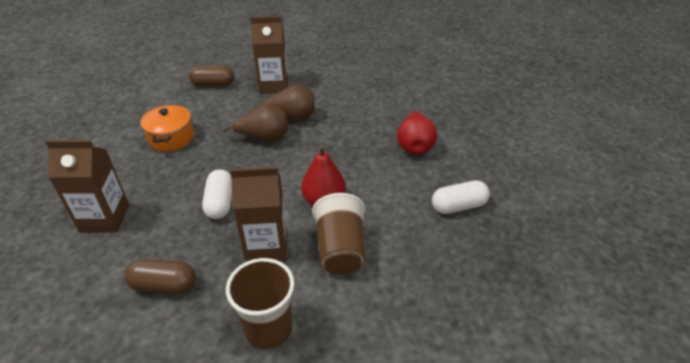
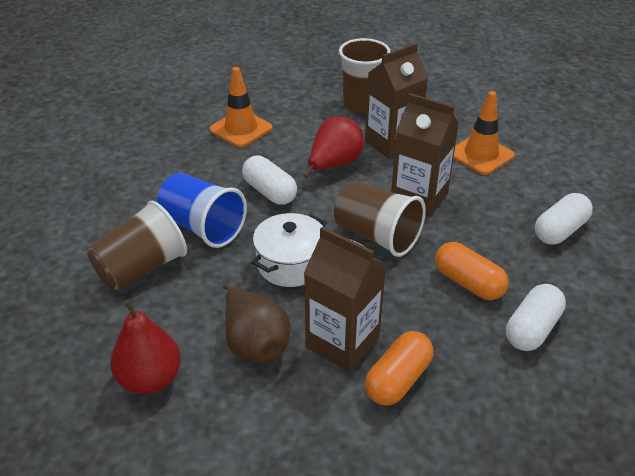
blue cup: none = 0 -> [157,173,247,248] = 1
brown capsule: [125,259,196,294] [189,65,235,87] = 2 -> none = 0
brown cup: [226,258,295,349] [312,193,365,275] = 2 -> [87,201,187,291] [334,181,426,257] [339,38,391,113] = 3
brown pear: [222,103,288,142] [253,84,315,121] = 2 -> [223,284,291,364] = 1
orange capsule: none = 0 -> [365,331,433,406] [435,242,509,300] = 2
orange pot: [140,105,194,152] = 1 -> none = 0
orange traffic cone: none = 0 -> [209,67,273,147] [453,91,515,175] = 2
white capsule: [202,169,232,219] [432,180,490,214] = 2 -> [242,156,297,205] [506,284,566,351] [535,193,593,245] = 3
white pot: none = 0 -> [251,213,327,287] = 1

